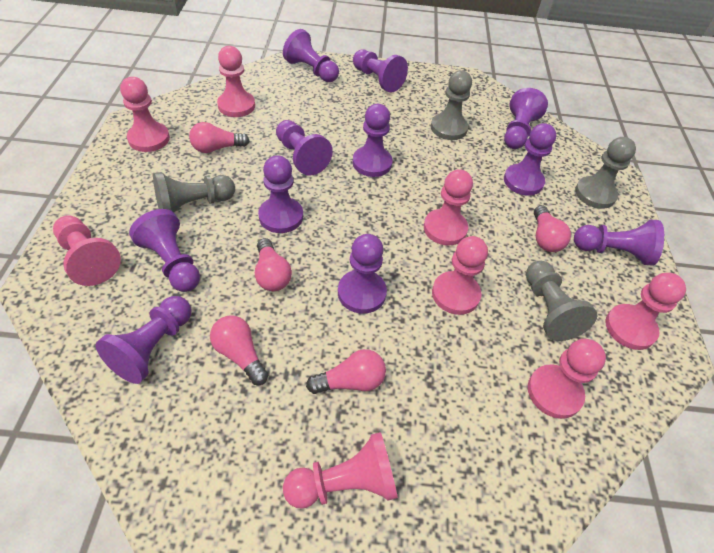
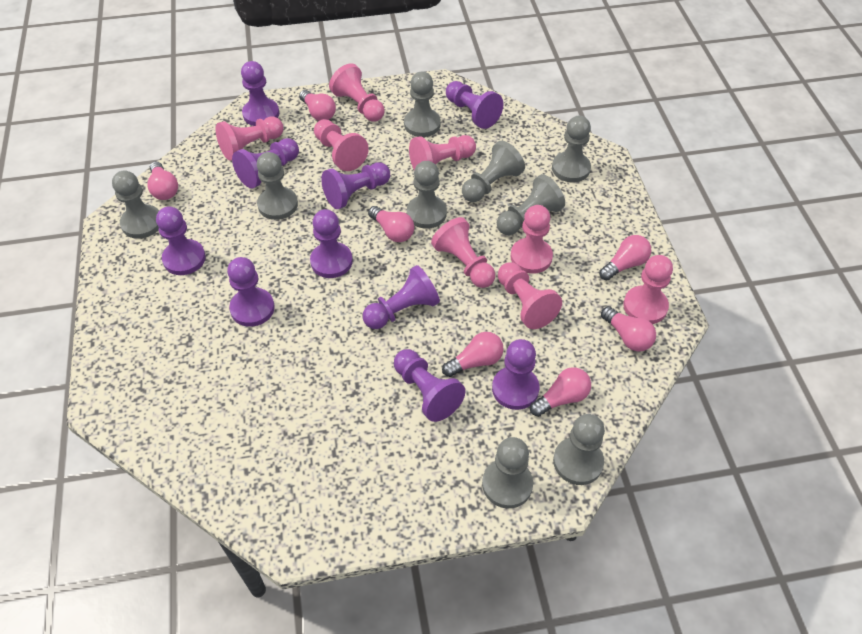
grey pawn: [153,172,235,212] [431,70,472,140] [526,261,598,341] [575,137,636,209] = 4 -> [112,170,159,239] [257,152,298,220] [404,71,441,137] [407,161,447,229] [462,141,525,202] [482,437,533,508] [497,174,565,235] [552,116,591,182] [553,414,605,485] = 9
pink light bulb: [189,122,250,153] [210,316,268,385] [255,238,292,291] [306,349,386,394] [534,205,571,252] = 5 -> [147,161,178,200] [299,90,336,121] [368,206,414,242] [442,332,504,377] [530,367,591,417] [599,235,651,280] [601,306,656,352] = 7
purple pawn: [96,296,191,384] [129,209,200,292] [258,155,303,233] [276,120,333,176] [283,29,339,82] [338,234,387,314] [352,104,393,177] [353,49,408,92] [504,88,548,149] [504,123,556,196] [574,220,664,265] = 11 -> [156,206,206,275] [227,257,275,327] [232,138,299,189] [241,61,279,126] [310,209,353,278] [321,162,390,209] [363,265,440,329] [394,349,465,422] [446,81,503,129] [492,339,539,410] = 10

